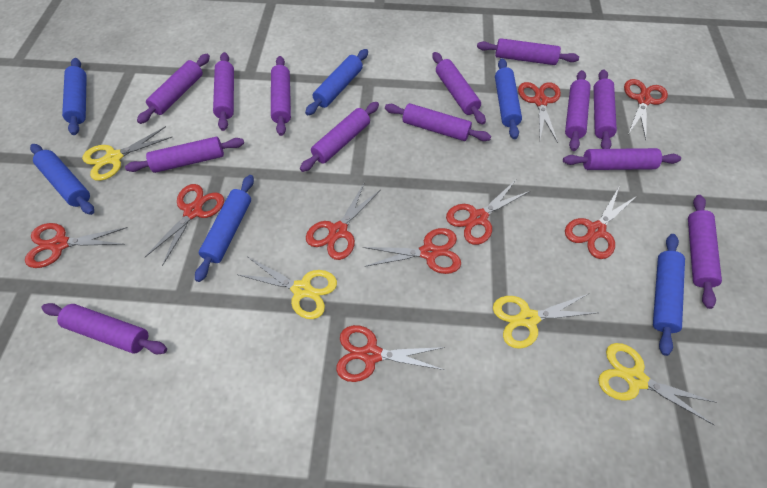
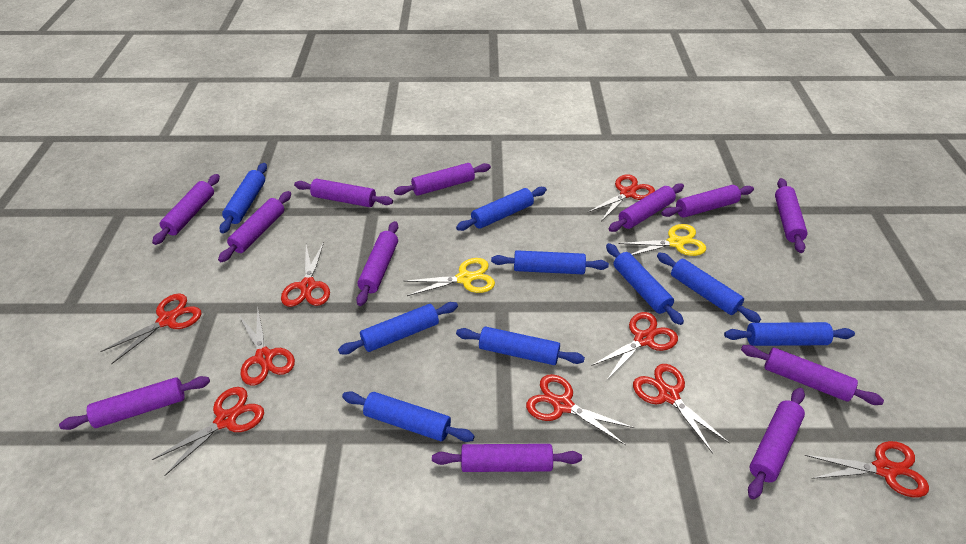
blue rolling pin: [30,144,94,215] [62,58,87,135] [195,175,254,282] [305,49,368,115] [495,58,522,139] [653,234,685,356] = 6 -> [220,163,267,234] [338,302,458,355] [342,391,475,442] [456,187,547,231] [456,326,585,365] [491,250,609,274] [606,243,684,325] [657,253,761,323] [724,322,855,346] = 9
purple rolling pin: [42,303,167,354] [125,137,244,173] [137,54,210,124] [213,52,234,131] [271,56,291,136] [300,102,379,172] [385,103,491,141] [432,52,486,125] [477,38,579,65] [563,148,681,170] [565,70,590,151] [594,69,617,149] [688,195,722,309] = 13 -> [59,376,210,430] [152,174,220,245] [218,191,291,262] [294,179,393,207] [356,221,398,306] [394,163,491,196] [432,444,582,472] [609,183,684,232] [661,185,754,218] [741,345,884,405] [748,388,805,499] [775,178,808,253] = 12
yellow scissors: [82,126,172,181] [239,257,337,319] [493,294,598,349] [598,343,717,425] = 4 -> [404,258,495,296] [619,224,706,256] = 2

